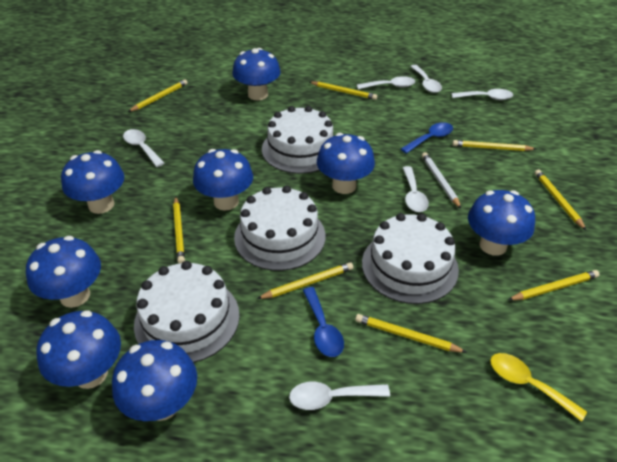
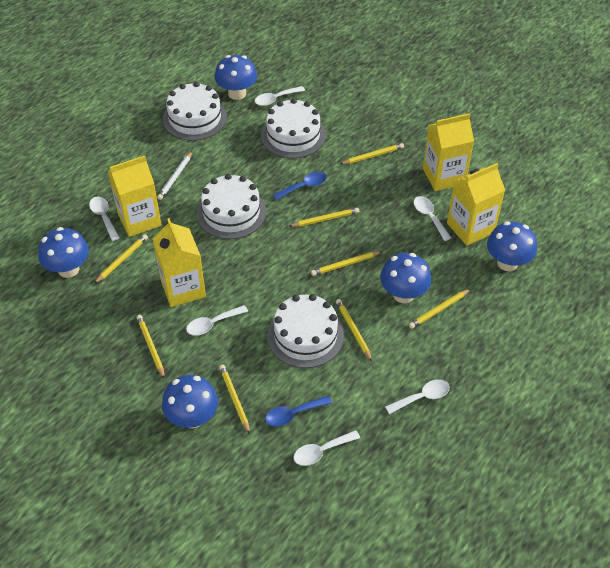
blue mushroom: [26,236,101,308] [36,310,121,389] [61,150,124,214] [112,340,197,421] [193,149,253,211] [233,48,281,100] [317,133,375,194] [468,190,535,256] = 8 -> [38,227,89,278] [162,375,218,429] [215,55,257,100] [380,253,431,303] [487,221,537,271] = 5
yellow carton: none = 0 -> [108,156,162,237] [153,218,206,307] [423,113,474,191] [447,163,505,246] = 4
yellow spoon: [490,353,587,422] = 1 -> none = 0

